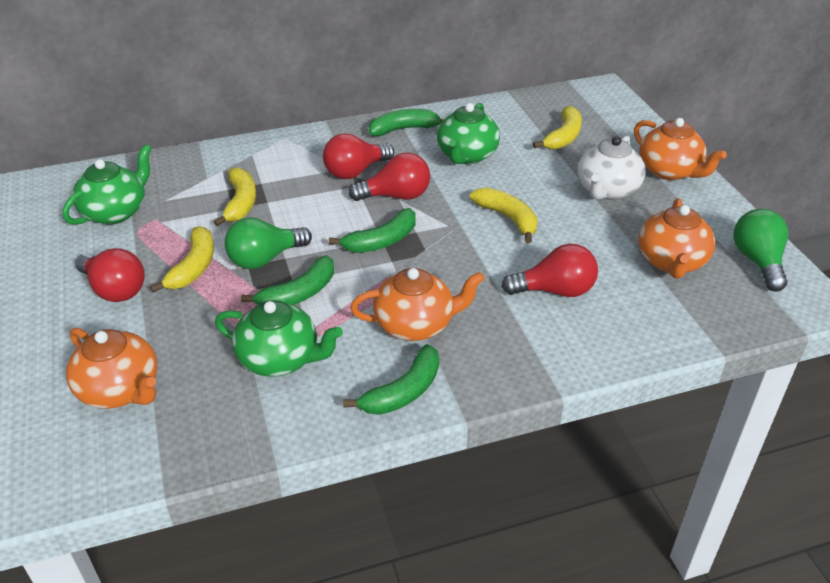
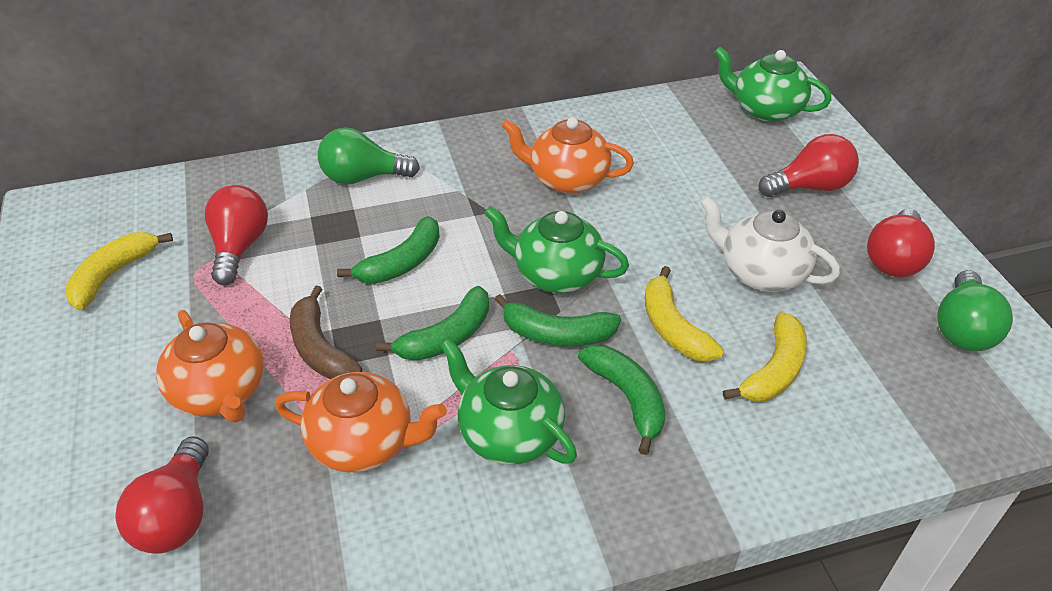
brown banana: none = 0 -> [290,285,362,379] = 1
orange teapot: [66,328,158,409] [350,268,485,341] [634,118,727,180] [638,198,715,279] = 4 -> [156,310,264,423] [275,372,447,472] [501,117,634,194] = 3
yellow banana: [150,226,214,293] [214,167,256,226] [470,187,538,243] [533,106,582,150] = 4 -> [65,232,173,310] [645,266,724,362] [723,312,807,402] = 3

